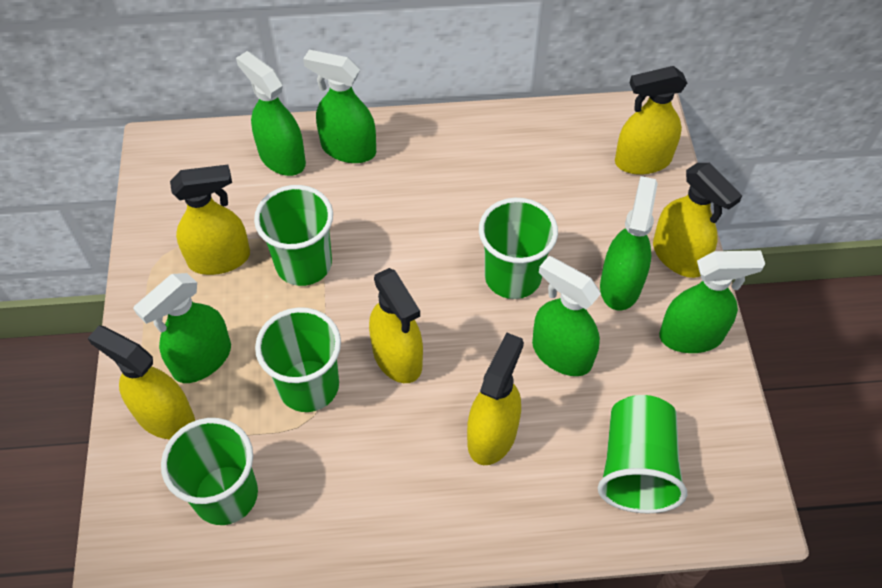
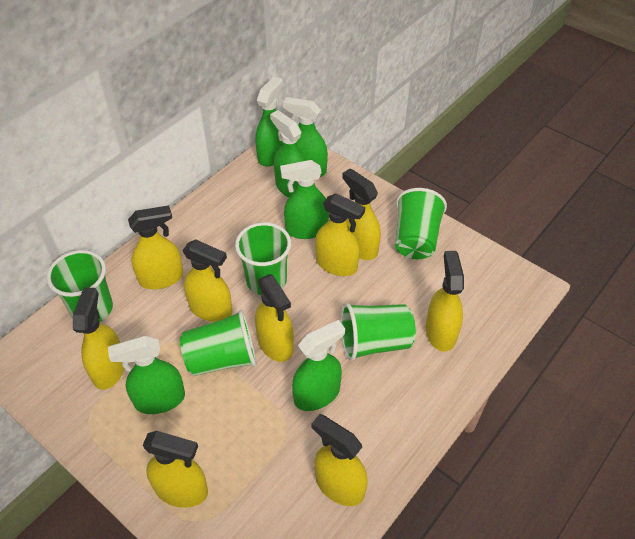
yellow spray bottle: [88,326,195,440] [170,165,250,275] [369,268,423,383] [467,332,524,465] [615,66,687,175] [653,163,742,278] = 6 -> [73,287,124,390] [128,205,183,289] [143,431,208,508] [183,239,232,322] [255,274,294,362] [311,414,368,506] [315,193,365,276] [342,168,381,260] [426,251,464,352] = 9

